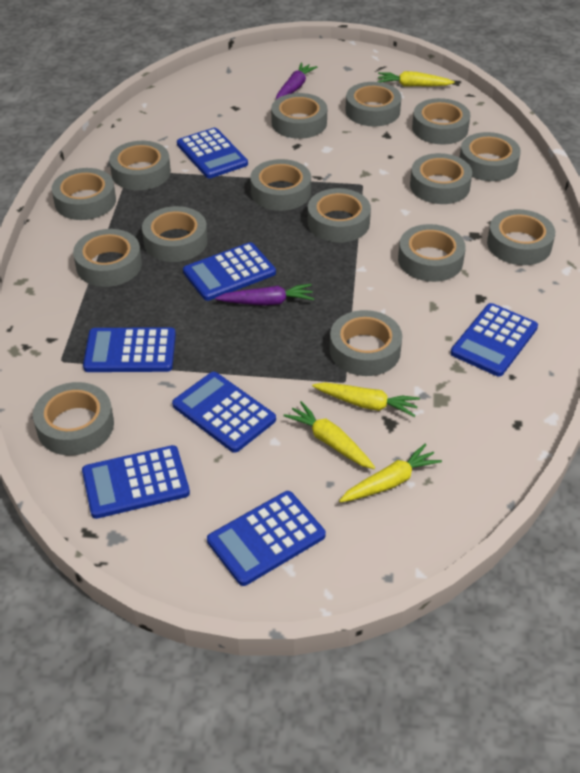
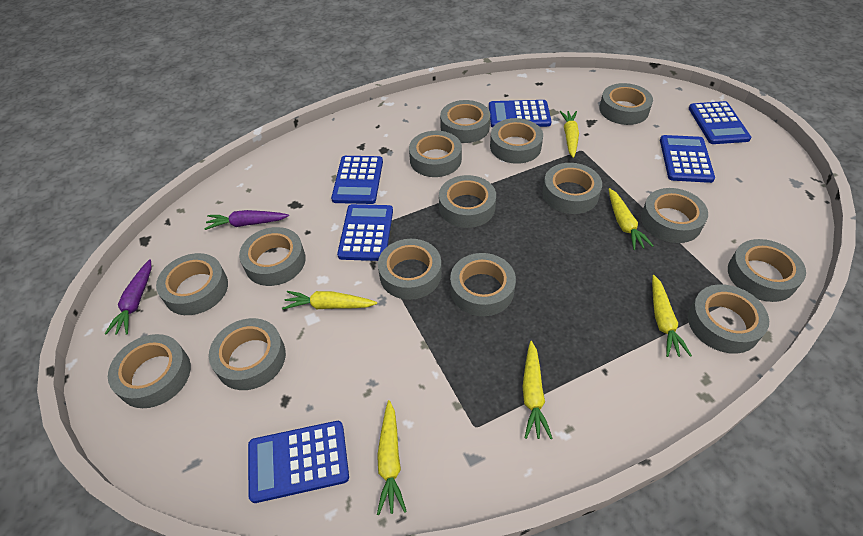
blue calculator: [82,445,190,519] [83,327,176,372] [172,372,276,453] [177,128,248,178] [183,242,276,301] [207,491,326,586] [451,303,538,377] = 7 -> [248,421,349,503] [331,156,383,204] [337,204,393,261] [489,100,552,128] [660,135,715,183] [689,101,751,144] = 6
yellow carrot: [283,401,375,469] [312,382,420,417] [339,443,442,503] [377,71,455,86] = 4 -> [282,291,377,310] [377,400,407,515] [522,341,553,439] [559,111,579,158] [609,188,654,250] [652,275,692,357] = 6

